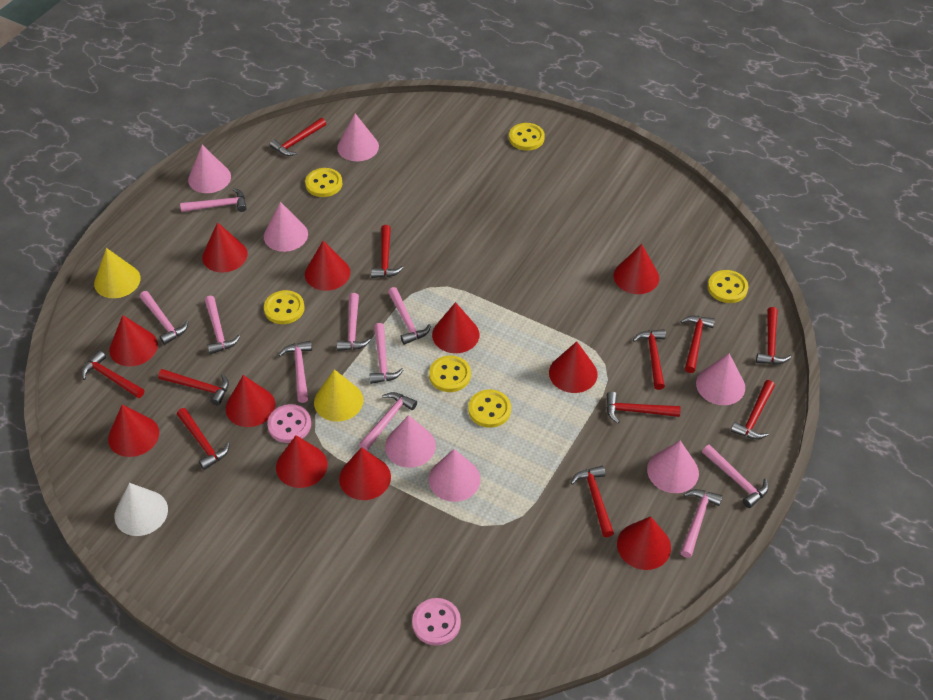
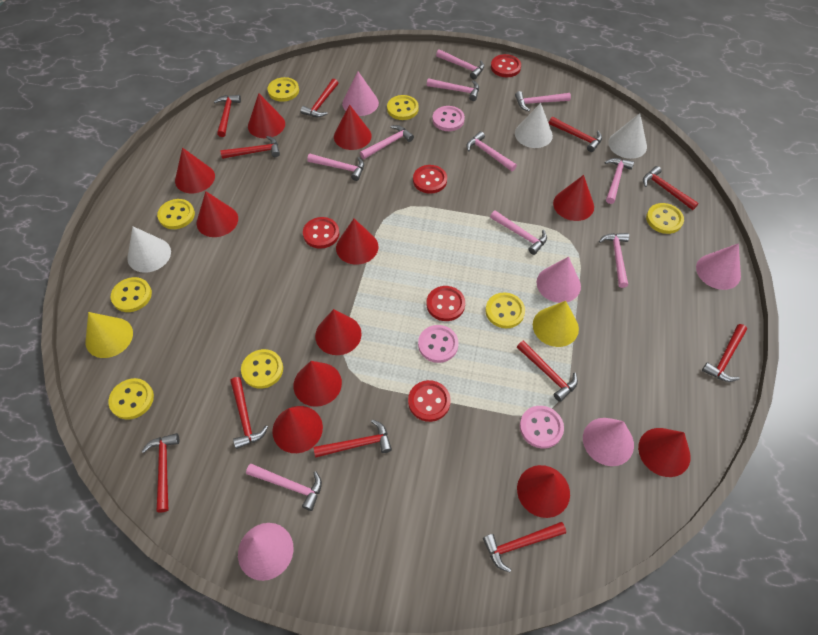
pink button: [267,404,311,443] [412,598,461,645] = 2 -> [418,325,459,363] [432,106,465,131] [520,406,564,448] = 3
pink cone: [188,145,231,193] [264,202,308,252] [337,114,379,161] [385,415,436,468] [429,449,480,502] [647,440,699,493] [696,354,745,405] = 7 -> [238,523,294,581] [342,72,379,116] [537,257,581,303] [583,418,634,466] [696,243,741,290] = 5
red button: none = 0 -> [303,217,339,249] [408,380,451,422] [413,165,447,194] [427,286,465,321] [491,54,521,77] = 5
white cone: [115,483,168,536] = 1 -> [127,226,171,273] [515,103,553,148] [608,113,647,159] = 3
yellow button: [264,290,305,324] [305,168,342,197] [429,356,471,392] [468,390,511,428] [509,123,545,150] [708,270,748,303] = 6 -> [108,378,154,420] [111,277,152,312] [157,199,195,229] [241,349,283,389] [268,77,299,102] [387,95,419,120] [486,292,525,328] [646,203,684,234] = 8

